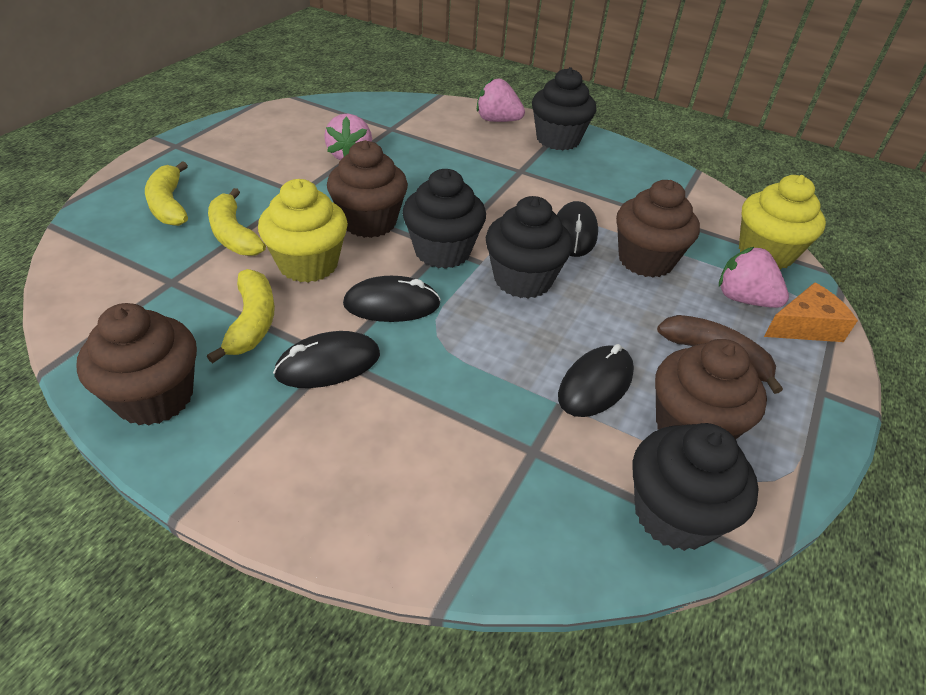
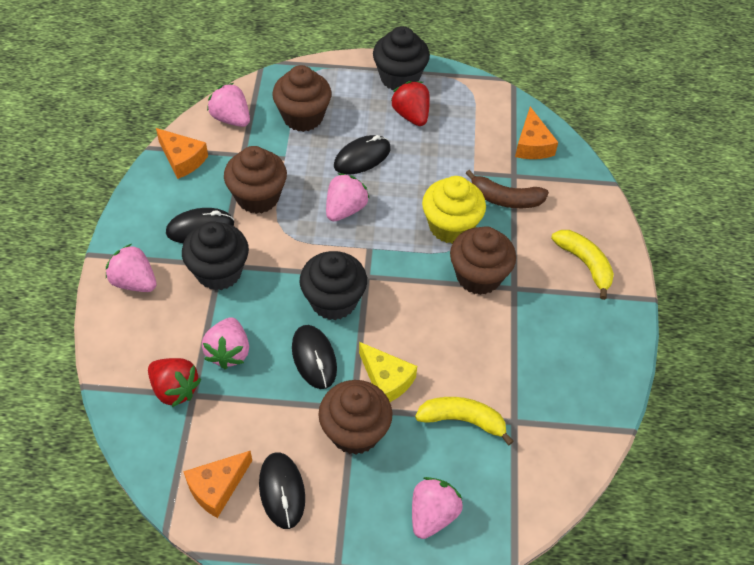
black cupcake: [402,169,486,269] [486,196,573,299] [532,67,597,150] [632,423,759,551] = 4 -> [182,221,249,290] [300,251,367,320] [373,26,430,90] = 3
orange cheese: [764,282,858,342] = 1 -> [156,128,208,179] [183,450,252,518] [515,107,558,159] = 3
pink strawberry: [324,114,372,160] [477,78,525,122] [719,247,789,308] = 3 -> [106,244,157,292] [202,317,249,369] [207,83,250,127] [326,173,370,221] [412,477,463,539] = 5
red strawberry: none = 0 -> [148,358,201,407] [391,81,430,126] = 2
yellow banana: [145,161,188,226] [207,269,275,363] [208,188,266,256] = 3 -> [415,397,514,445] [551,230,614,300] = 2
yellow cheese: none = 0 -> [359,342,417,402] = 1
yellow cupcake: [258,179,348,282] [739,175,826,269] = 2 -> [422,176,486,244] = 1

